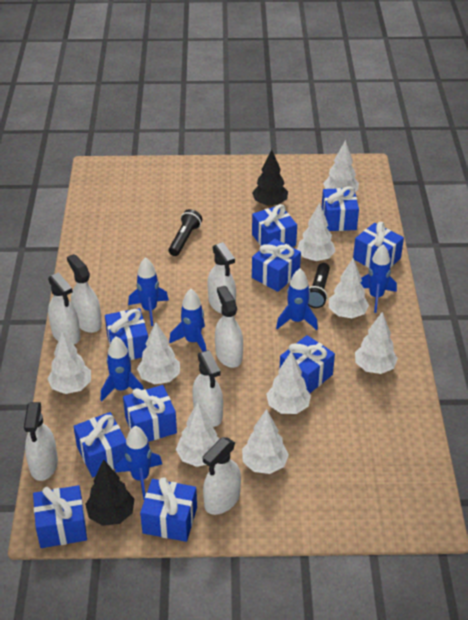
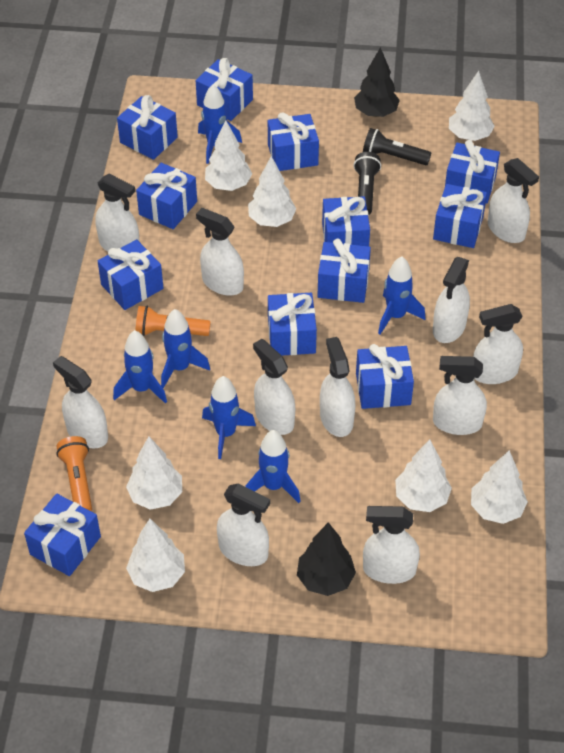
blue gift: [33,485,87,548] [73,412,126,477] [105,308,148,360] [123,385,177,442] [140,477,197,542] [252,204,297,247] [252,238,301,292] [280,335,335,393] [322,186,359,231] [353,222,404,268] = 10 -> [24,493,101,576] [98,240,163,310] [117,95,178,160] [136,163,197,229] [196,58,253,121] [268,112,319,171] [268,293,317,356] [317,239,371,303] [322,196,370,246] [356,344,414,409] [433,184,487,248] [445,140,500,204] = 12
orange flashlight: none = 0 -> [56,436,92,511] [135,306,211,336] = 2
white spray bottle: [24,402,58,481] [48,272,80,345] [67,254,102,333] [193,350,223,427] [203,437,241,515] [207,242,236,314] [215,286,243,368] = 7 -> [53,356,108,449] [95,174,140,252] [196,208,244,296] [217,484,270,566] [253,339,295,435] [320,337,356,437] [363,506,420,584] [433,257,470,343] [433,356,487,435] [473,304,523,384] [488,158,539,243] = 11
white tree: [48,331,91,394] [137,322,180,384] [176,402,220,467] [242,409,289,474] [266,351,311,414] [297,203,336,261] [323,140,359,192] [329,258,369,318] [355,312,398,374] = 9 -> [126,436,182,510] [126,519,185,592] [205,120,252,191] [248,156,296,227] [395,439,452,512] [449,71,495,141] [471,450,528,524] = 7

